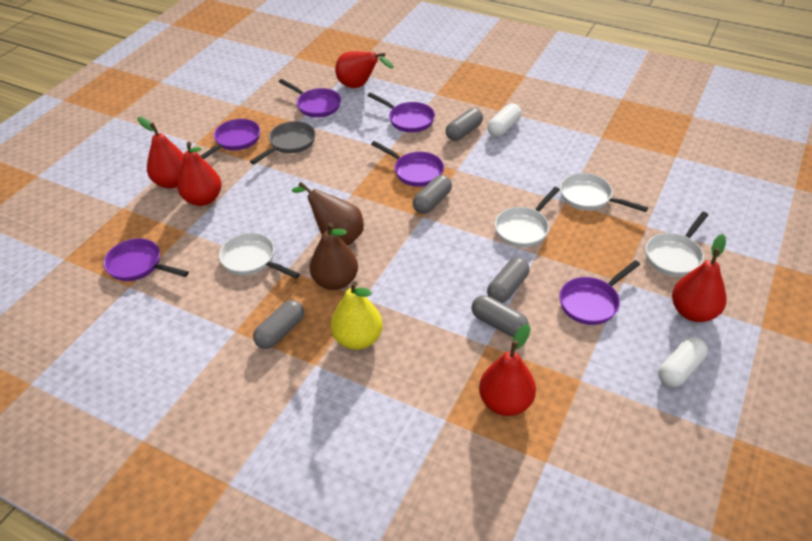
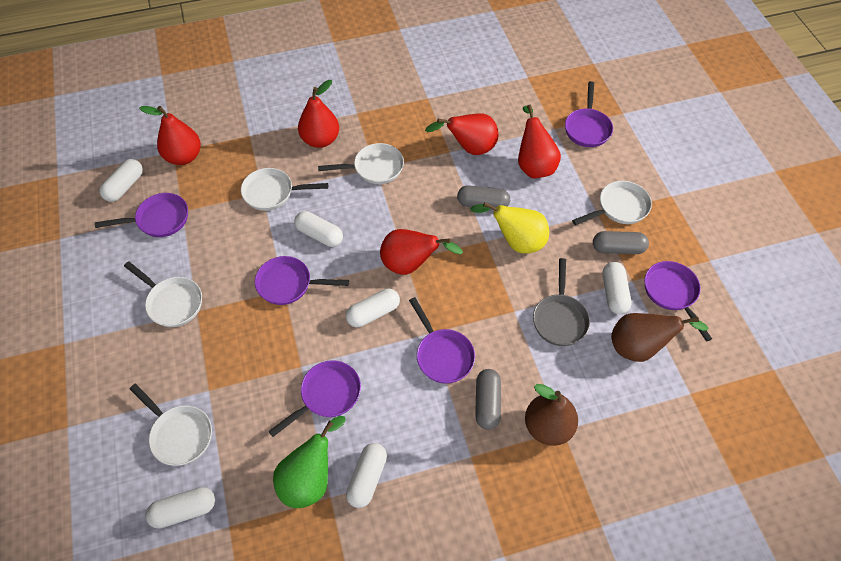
green pear: none = 0 -> [273,416,346,508] = 1
grey capsule: [253,300,304,349] [413,175,452,214] [445,108,483,141] [471,295,529,337] [487,257,530,303] = 5 -> [457,185,510,210] [475,369,501,430] [593,231,649,254] = 3
white capsule: [487,103,521,137] [658,337,708,387] = 2 -> [99,159,143,202] [145,487,215,529] [294,211,343,247] [346,289,400,327] [346,443,387,508] [603,262,631,314] = 6
white pan: [219,233,300,279] [495,187,560,248] [560,173,648,212] [645,212,708,277] = 4 -> [124,261,202,327] [130,384,212,466] [241,168,328,211] [318,143,404,184] [572,181,652,225] = 5

